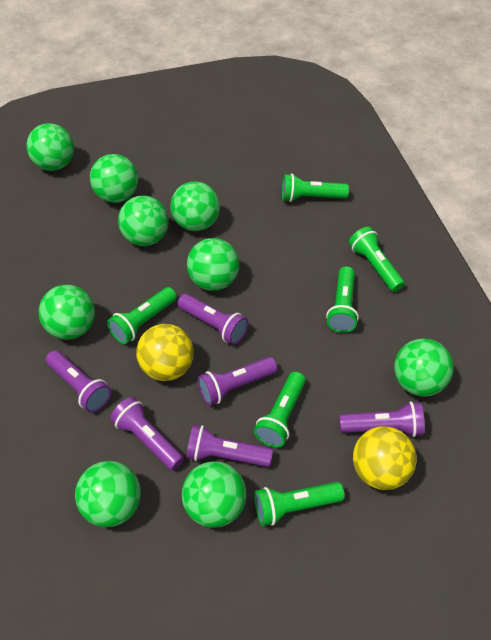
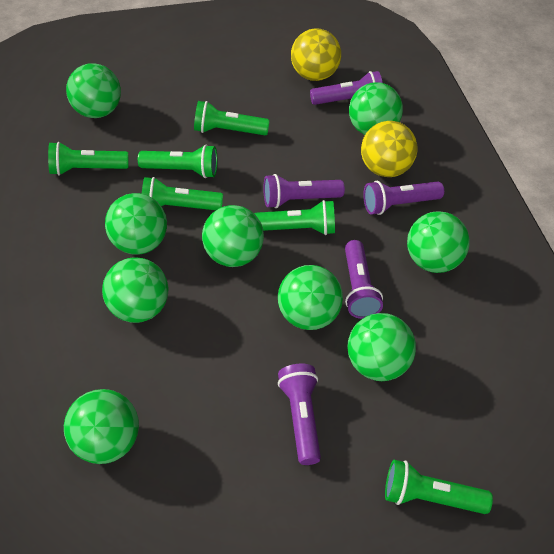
purple flashlight: [46,350,112,412] [110,397,184,470] [178,294,248,345] [186,425,273,467] [198,357,277,406] [339,401,425,437] = 6 -> [263,174,345,208] [278,364,321,465] [310,71,383,105] [345,240,383,319] [363,181,444,215] = 5

